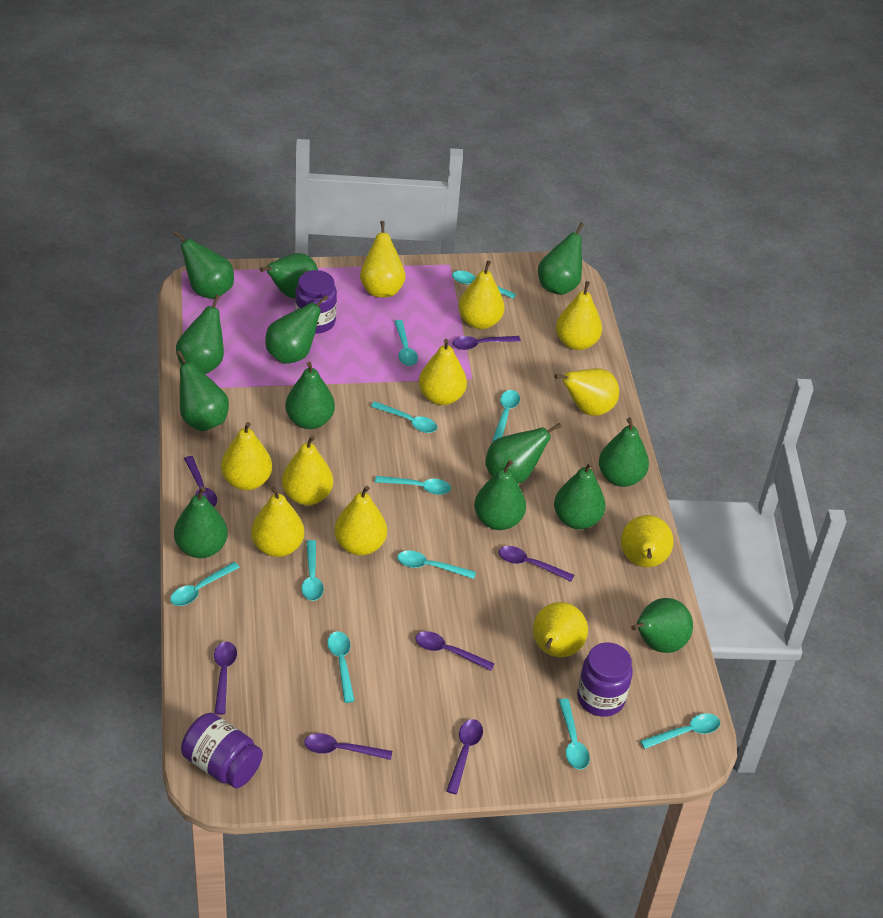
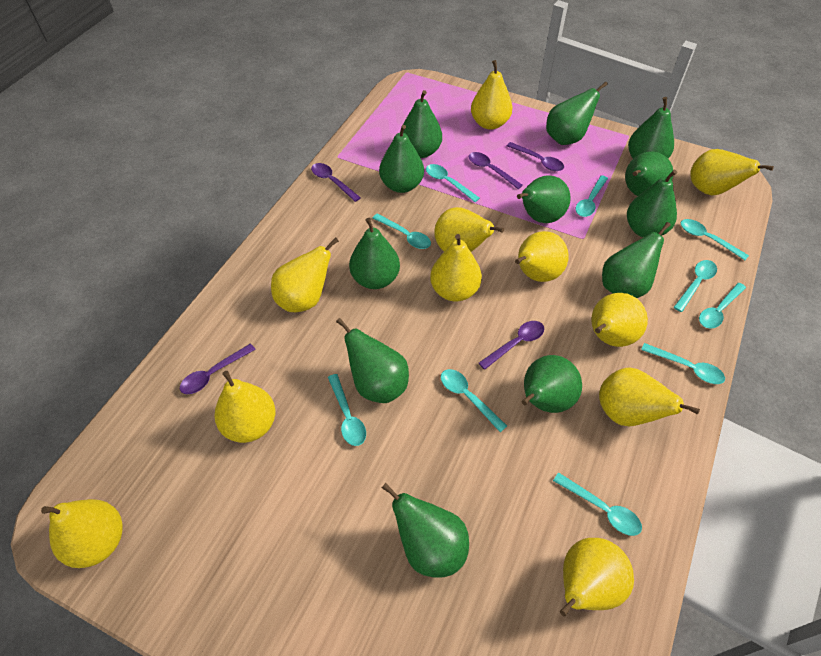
green pear: [174,231,234,299] [174,487,228,558] [176,294,224,374] [176,351,229,431] [260,253,318,299] [266,295,328,364] [285,362,335,429] [474,460,526,530] [485,423,561,484] [538,223,584,295] [554,462,606,529] [599,418,649,487] [631,598,693,653] = 13 -> [336,318,409,403] [349,218,400,289] [379,125,424,193] [382,483,469,578] [403,90,442,158] [517,175,571,223] [522,355,582,413] [546,81,608,145] [602,222,671,298] [625,151,673,196] [627,170,677,238] [628,97,674,159] = 12
purple jar: [181,713,263,788] [295,270,337,334] [577,642,633,717] = 3 -> none = 0
purple spoon: [184,456,217,506] [214,641,237,715] [304,733,392,760] [415,631,495,671] [447,719,483,794] [452,336,521,350] [498,546,574,582] = 7 -> [180,343,256,394] [311,163,361,202] [469,152,523,189] [479,321,544,370] [507,142,564,171] = 5
turquoise spoon: [170,562,240,606] [301,540,324,601] [327,631,355,703] [371,401,437,433] [375,476,451,495] [394,320,418,366] [397,550,476,579] [452,271,516,299] [492,390,520,441] [559,698,590,769] [640,713,720,749] = 11 -> [328,374,366,446] [373,213,431,249] [426,164,480,202] [441,369,507,432] [553,473,642,536] [575,175,608,217] [641,343,725,384] [674,260,717,312] [681,219,749,260] [699,283,746,329] = 10

